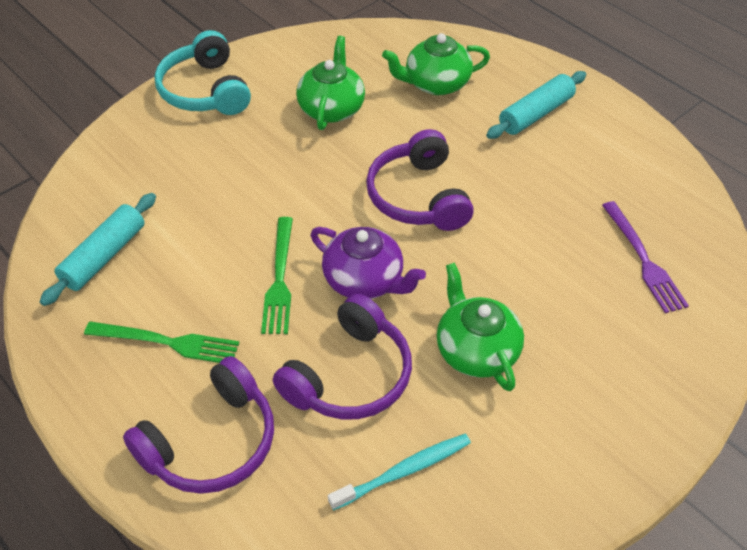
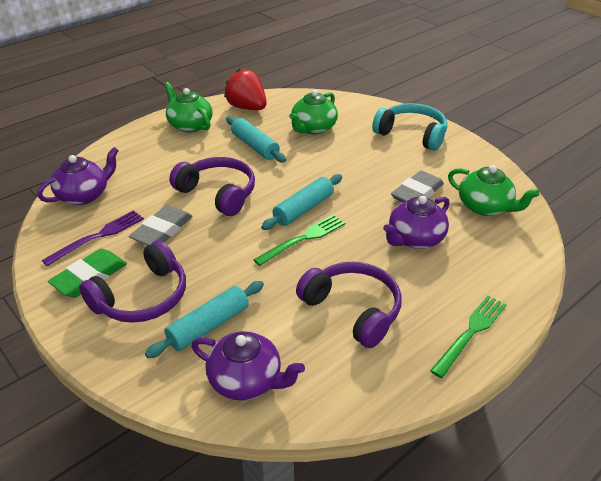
green eraser: none = 0 -> [48,249,127,298] = 1
grey eraser: none = 0 -> [129,205,193,245] [391,170,444,202] = 2
purple teapot: [311,227,426,299] = 1 -> [37,147,119,205] [191,331,305,401] [383,196,449,249] = 3
red strawberry: none = 0 -> [224,69,267,110] = 1
turquoise rolling pin: [40,193,156,306] [486,71,586,139] = 2 -> [145,281,264,358] [226,116,286,163] [261,174,342,230] = 3
turquoise toothbrush: [328,434,471,511] = 1 -> none = 0

